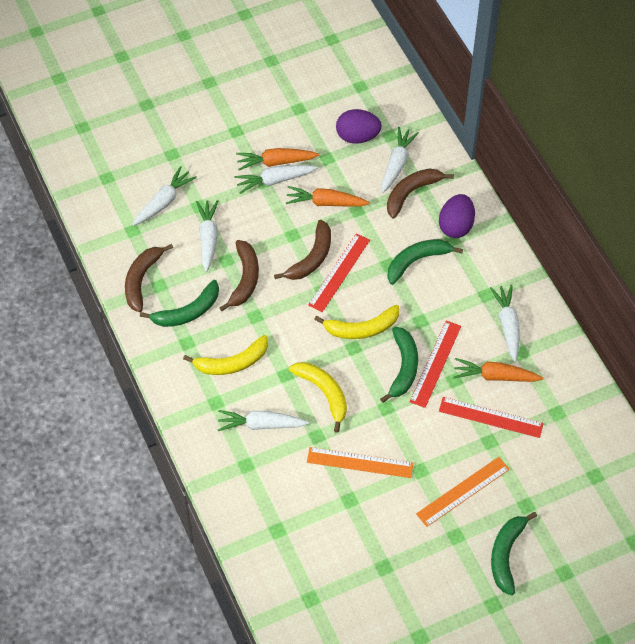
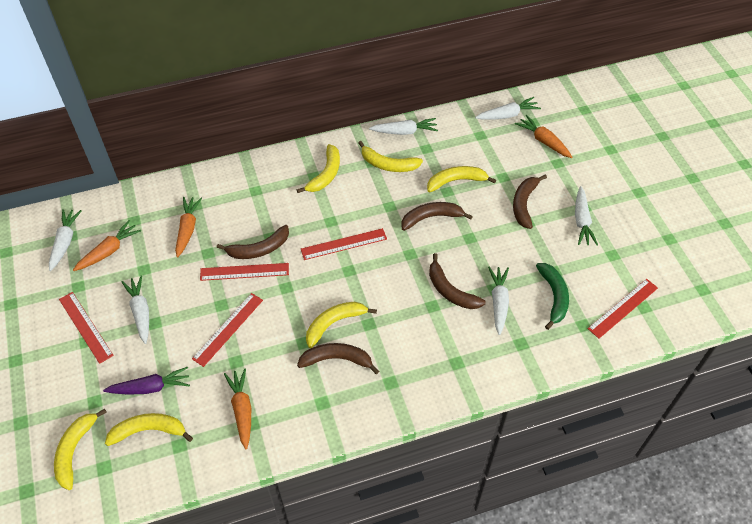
brown banana: [125,244,173,312] [220,240,259,311] [274,220,331,280] [387,168,454,219] = 4 -> [217,225,289,259] [297,343,379,374] [401,202,473,231] [429,253,486,309] [513,175,547,229] = 5
green banana: [140,280,219,327] [380,327,418,403] [387,239,463,285] [491,512,537,596] = 4 -> [536,263,569,330] = 1
orange carrot: [236,148,319,170] [286,186,370,207] [453,358,543,382] = 3 -> [73,220,141,271] [175,197,202,258] [224,369,251,449] [515,115,572,158] = 4
orange ruler: [307,447,413,478] [416,457,510,527] = 2 -> none = 0
purple carrot: none = 0 -> [103,367,190,395] = 1
purple egg: [336,109,382,144] [439,194,475,238] = 2 -> none = 0
red ruler: [308,233,370,312] [410,321,461,408] [439,397,544,438] = 3 -> [59,292,114,364] [192,293,263,367] [200,263,289,281] [301,228,387,260] [587,279,658,339] = 5
yellow banana: [183,335,268,375] [289,362,347,433] [314,305,399,339] = 3 -> [54,408,107,490] [105,413,193,446] [297,144,340,193] [306,302,377,348] [358,141,423,172] [427,166,496,192] = 6

